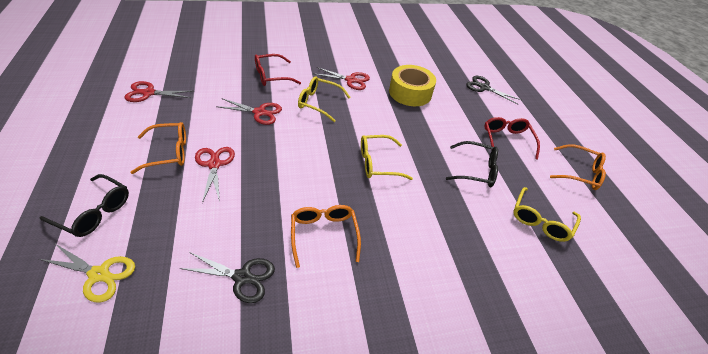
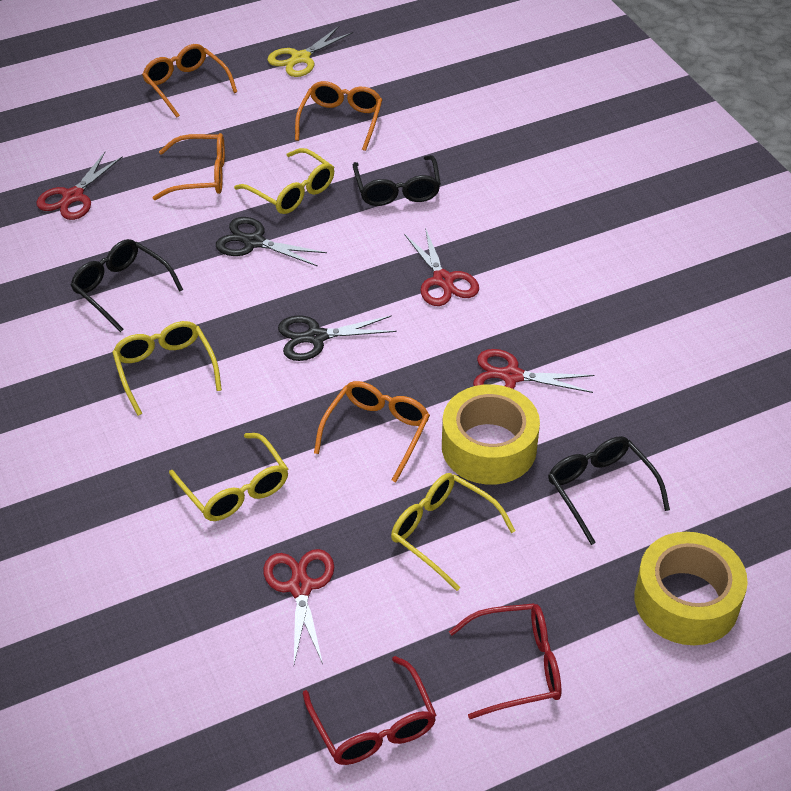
black glasses: [39,174,129,237] [446,141,498,187] = 2 -> [71,239,183,332] [353,155,441,206] [548,436,670,545] = 3
orange glasses: [130,122,186,174] [291,205,361,268] [550,144,606,190] = 3 -> [142,44,237,118] [153,133,225,200] [295,81,382,151] [314,381,430,482] = 4
yellow glasses: [298,76,350,122] [361,135,413,180] [513,187,581,242] = 3 -> [112,321,222,416] [169,433,288,521] [234,148,334,214] [391,473,516,591] = 4
yellow tape: [389,65,436,106] = 1 -> [442,384,540,485] [634,532,748,645] = 2

